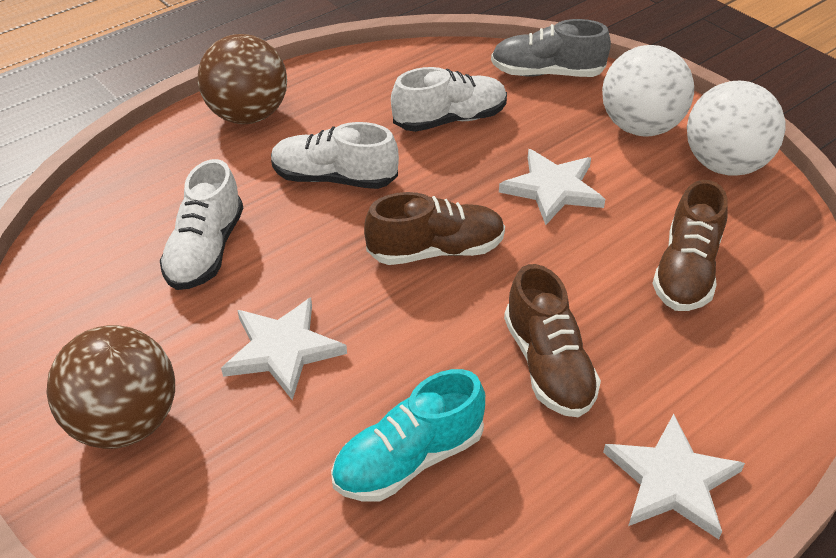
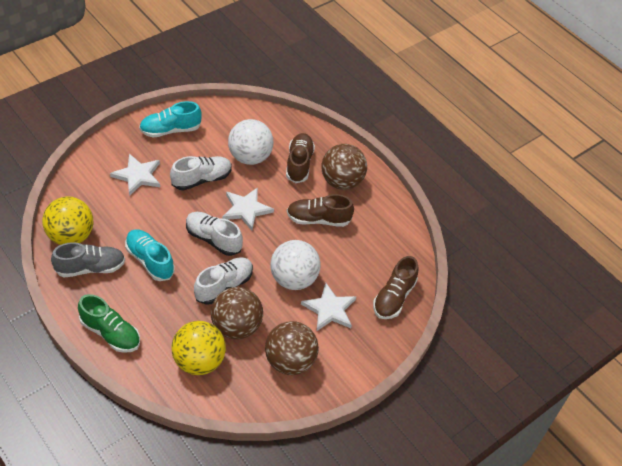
brown ball: [46,325,175,449] [198,34,287,124] = 2 -> [211,287,263,340] [265,321,319,375] [321,144,367,190] = 3
green shoe: none = 0 -> [78,294,140,353] = 1
turquoise shoe: [331,369,485,502] = 1 -> [125,229,175,281] [139,101,202,137] = 2
yellow ball: none = 0 -> [42,196,94,245] [171,321,226,375] = 2

